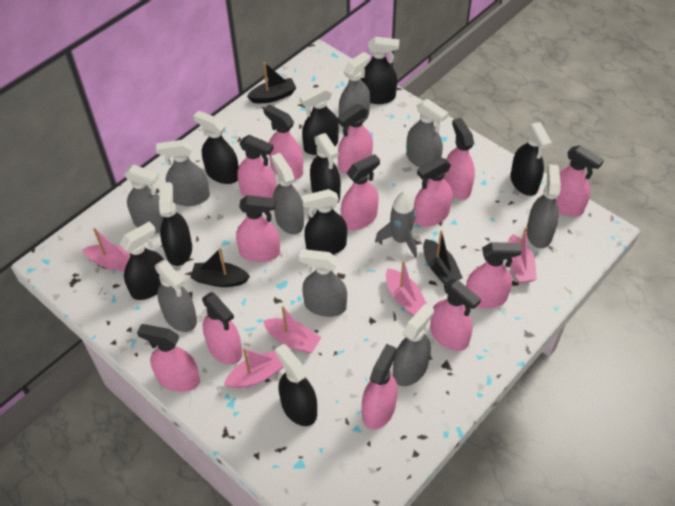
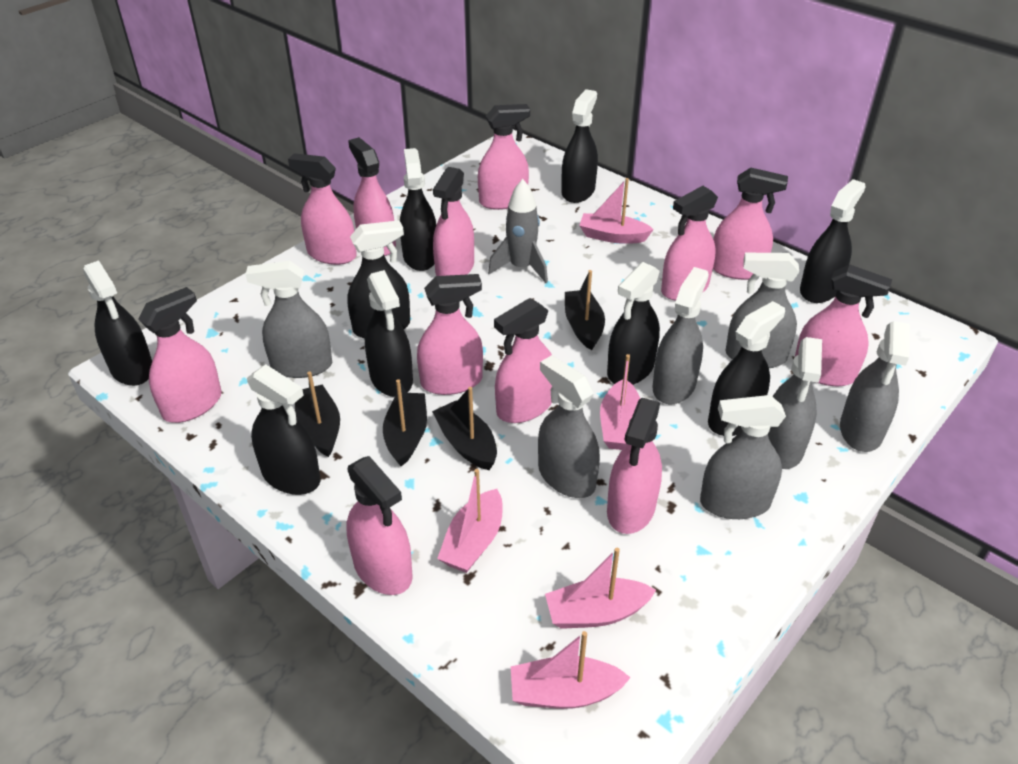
black boat: [191,248,250,287] [247,62,296,104] [423,230,463,284] = 3 -> [295,372,340,457] [383,379,427,466] [432,387,497,470] [565,270,605,350] = 4
grey spray bottle: [124,164,164,233] [155,260,197,332] [156,140,210,206] [271,153,304,234] [299,249,347,317] [339,52,370,128] [393,303,434,386] [406,99,448,168] [527,164,561,248] = 9 -> [246,261,332,378] [538,355,600,498] [653,267,709,404] [700,395,786,519] [725,253,799,368] [768,337,822,469] [840,321,909,452] = 7
pink spray bottle: [137,324,200,392] [202,292,242,365] [236,195,280,262] [237,135,277,198] [263,105,303,180] [337,104,373,174] [341,154,380,230] [362,344,398,430] [414,157,453,227] [430,279,481,351] [444,118,475,200] [466,242,522,308] [556,145,604,217] = 13 -> [139,287,222,423] [288,153,357,265] [346,456,413,595] [348,137,396,256] [417,274,483,395] [433,167,474,276] [478,104,530,210] [494,298,552,423] [607,398,662,534] [661,186,718,301] [713,168,788,280] [795,264,892,386] = 12

